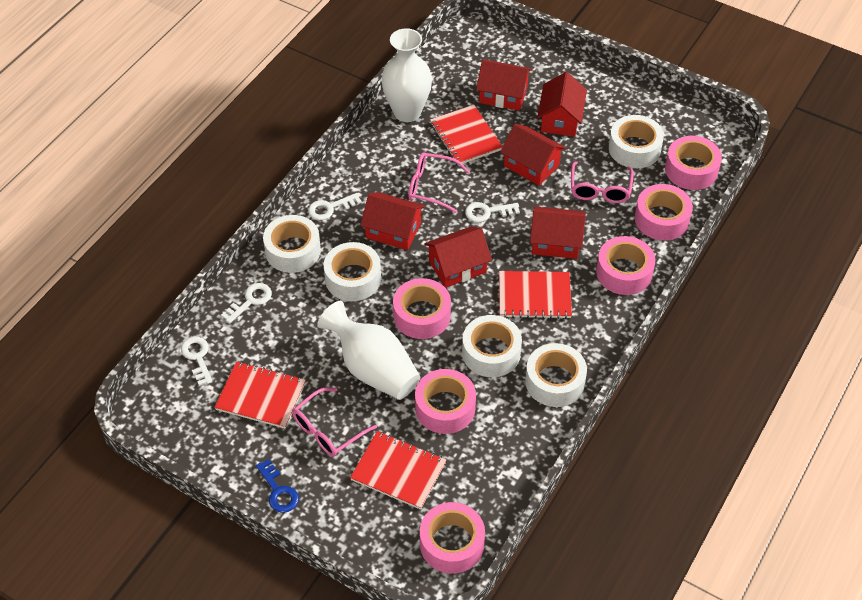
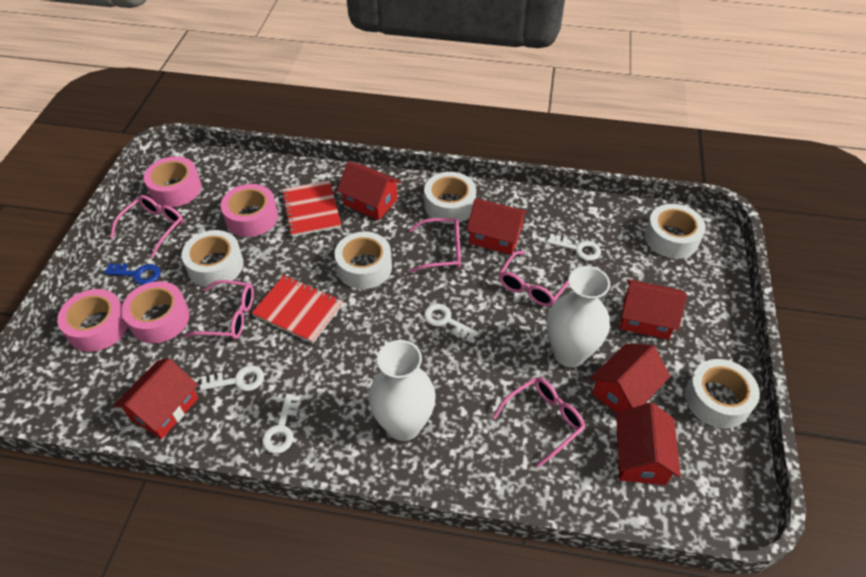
pink glasses: [292,387,377,457] [408,152,470,213] [571,161,634,203] = 3 -> [110,195,184,258] [184,280,254,339] [409,218,461,273] [493,377,585,467] [499,251,569,306] = 5
pink tape: [393,278,451,339] [415,369,476,434] [420,502,485,574] [596,236,655,295] [635,184,693,241] [665,136,722,190] = 6 -> [57,289,128,352] [122,281,190,343] [144,156,202,207] [220,184,278,237] = 4
red notebook: [215,362,306,429] [350,431,446,510] [430,105,503,164] [499,271,572,319] = 4 -> [252,275,343,344] [281,180,341,237] = 2

